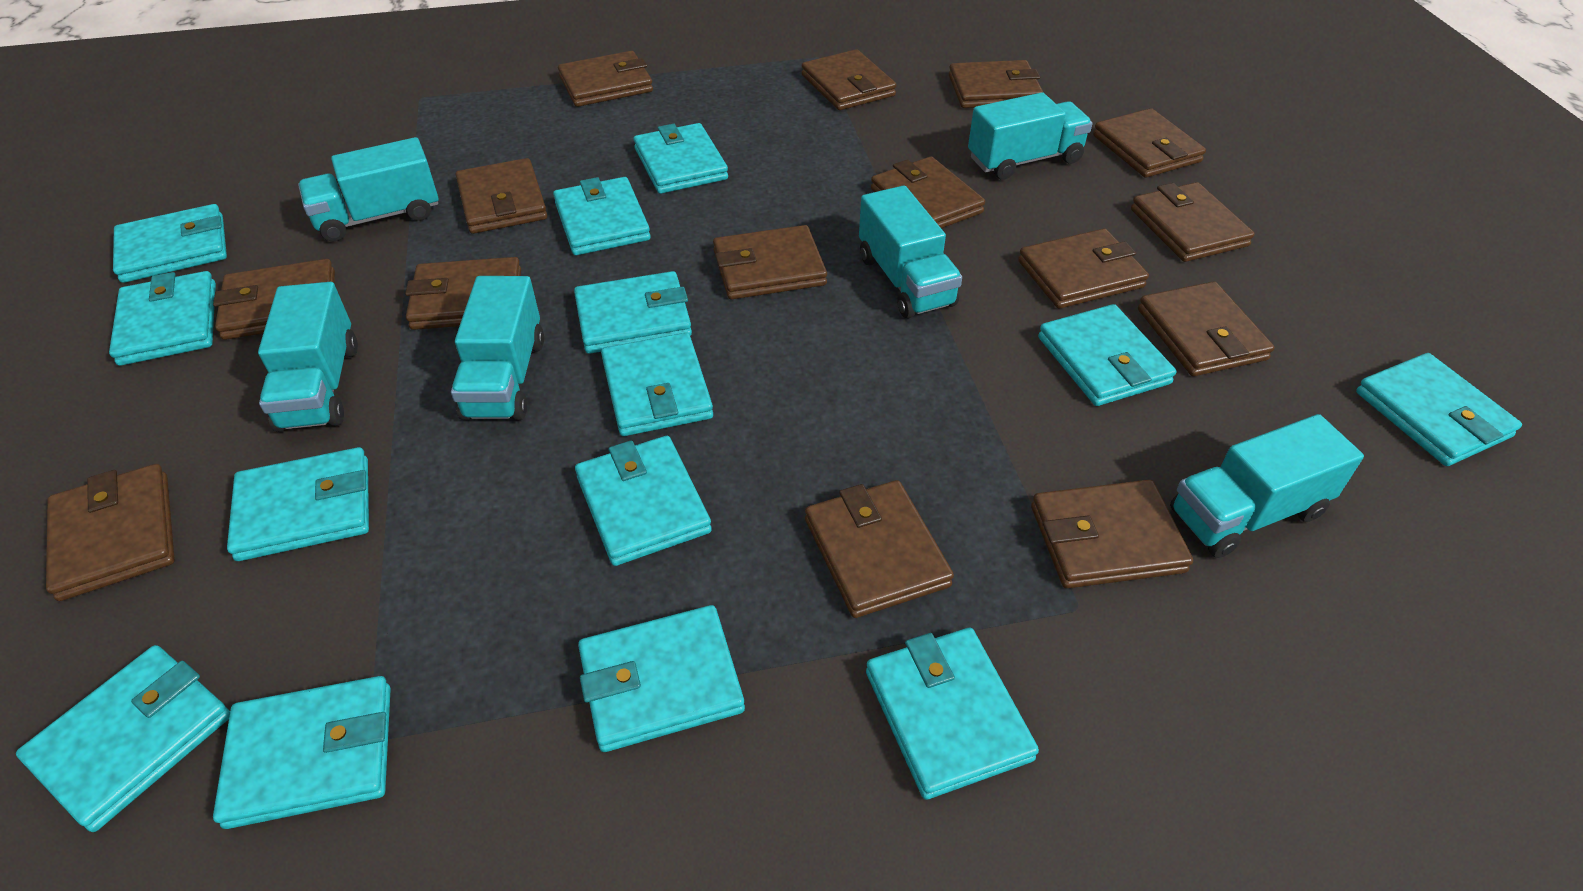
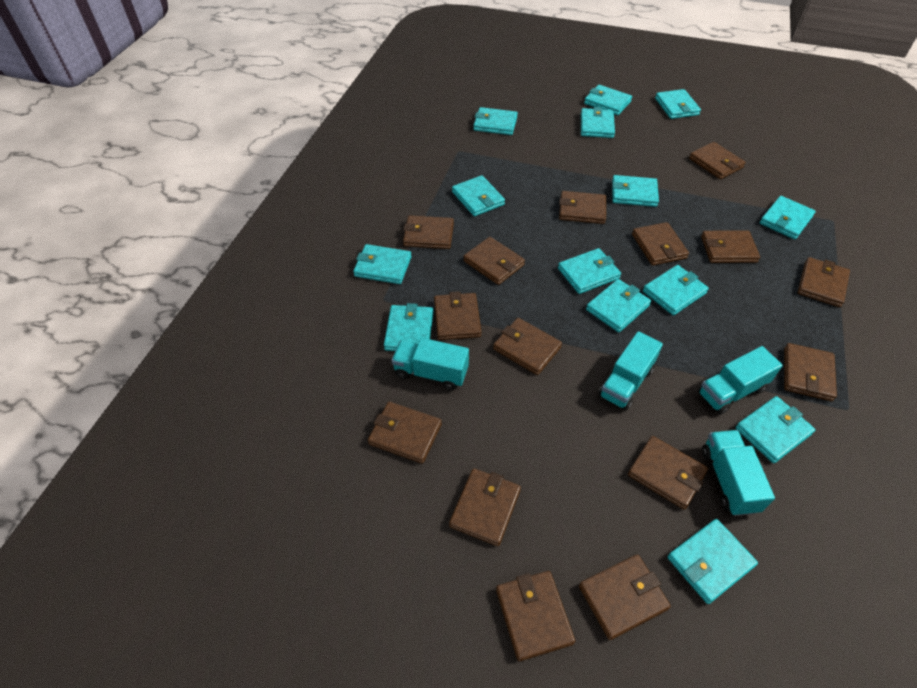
turquoise truck: [258,282,358,432] [298,137,439,242] [451,276,544,420] [859,185,962,319] [968,92,1093,180] [1170,414,1364,558] = 6 -> [392,338,469,390] [598,331,663,410] [698,346,783,414] [702,430,775,516] = 4

